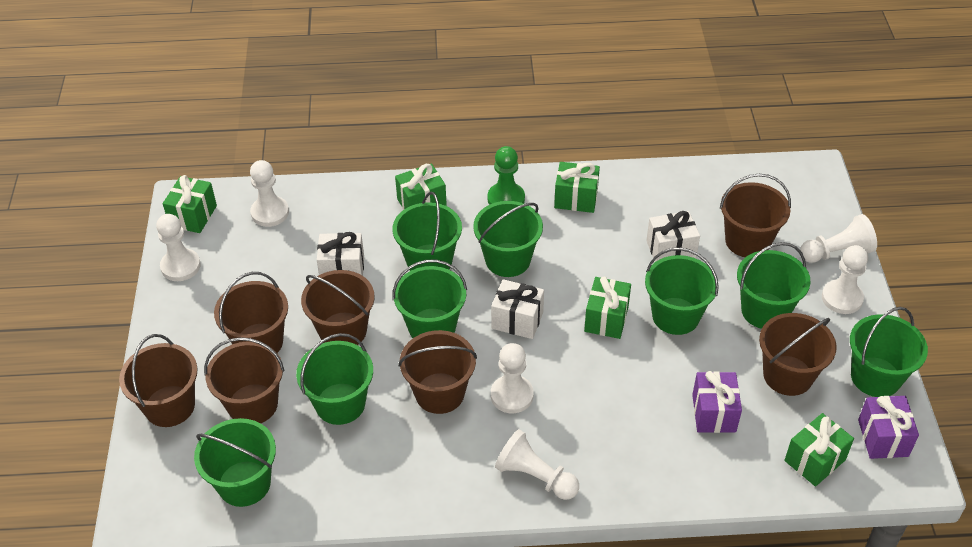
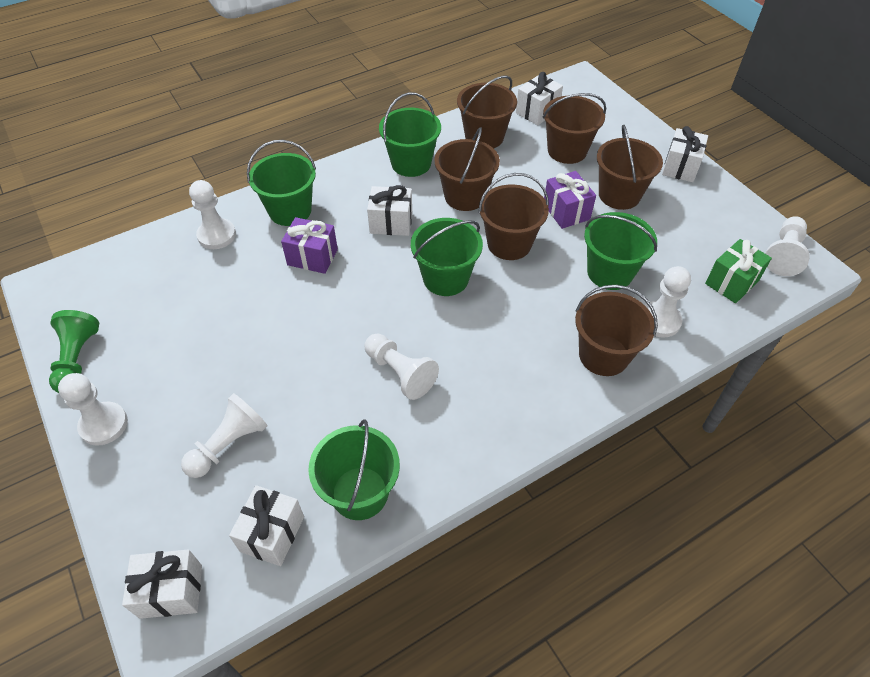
brown bucket: [119,334,197,427] [204,337,284,423] [214,272,288,353] [301,270,375,345] [398,330,477,414] [720,174,791,257] [759,313,837,396] = 7 -> [434,127,500,211] [457,75,517,148] [478,173,549,260] [543,93,606,164] [575,285,658,376] [597,125,663,210] = 6
green bucket: [194,418,276,507] [296,333,373,425] [392,260,467,338] [393,191,462,271] [473,201,543,277] [645,247,719,335] [737,242,811,329] [850,307,928,397] = 8 -> [247,140,316,226] [308,419,400,520] [379,92,441,177] [411,218,483,296] [584,212,657,290] = 5
green gift: [163,175,217,233] [395,164,447,210] [554,162,600,213] [584,277,631,339] [784,413,854,487] = 5 -> [705,239,772,303] = 1
white gift: [317,232,364,276] [491,279,544,339] [646,211,700,262] = 3 -> [122,550,202,619] [229,485,304,566] [367,185,412,236] [516,72,563,125] [662,126,708,182] = 5

